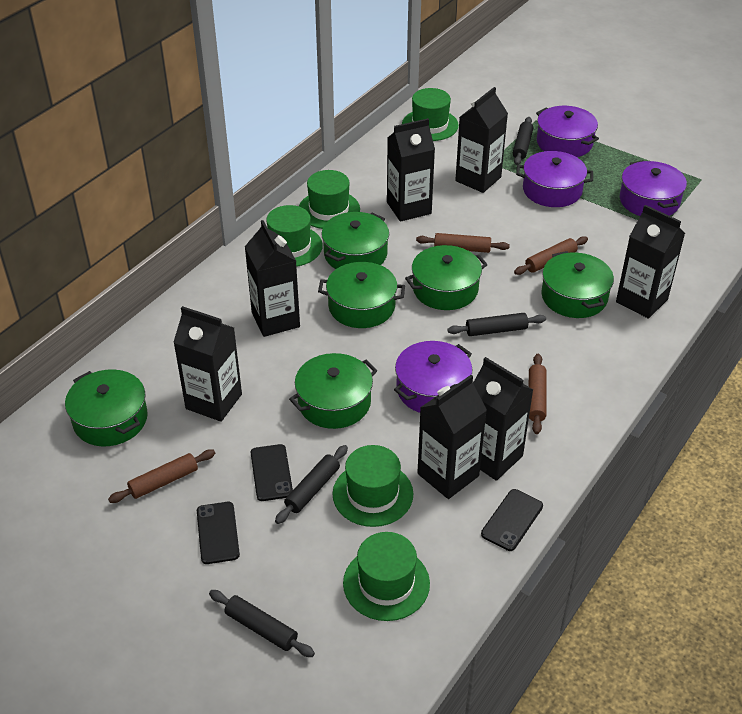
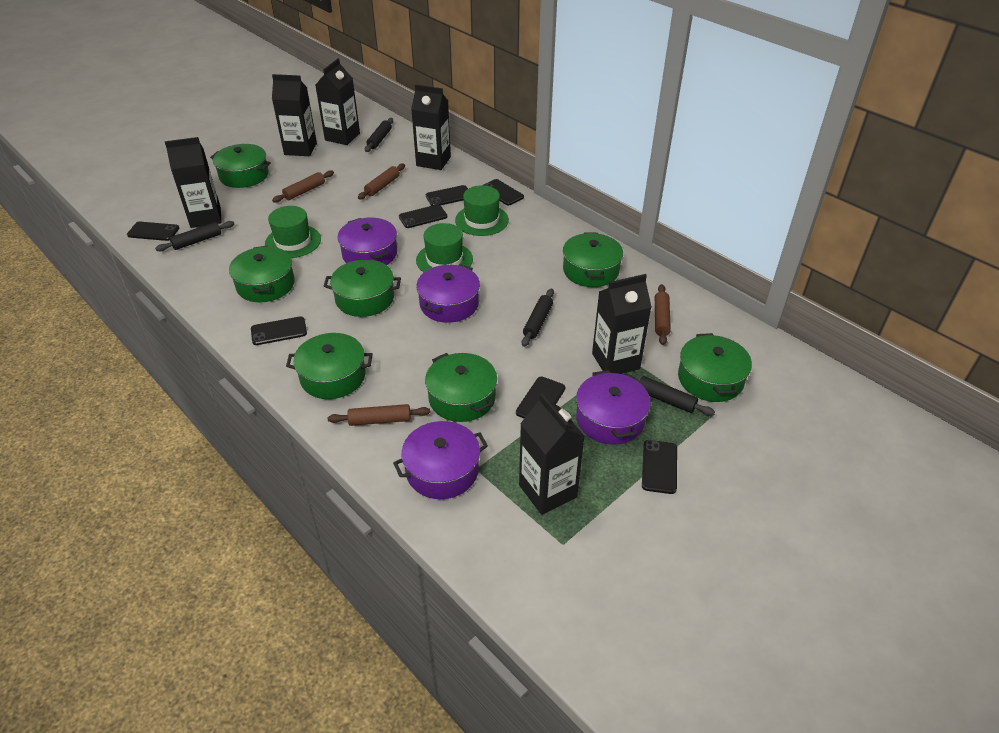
black carton: [173,306,242,422] [245,220,300,337] [387,118,435,222] [417,375,487,499] [455,87,508,193] [473,357,533,481] [616,205,685,319] = 7 -> [165,137,222,228] [272,74,317,156] [315,58,360,145] [411,84,451,170] [519,394,585,515] [592,274,652,374] = 6
black phone: [197,502,240,564] [251,444,293,501] [481,489,543,551] = 3 -> [127,222,179,241] [251,316,307,345] [399,204,447,228] [426,185,468,206] [483,179,524,205] [516,377,565,418] [642,440,677,494] = 7
green hat: [266,205,323,267] [299,170,360,229] [332,445,413,527] [343,532,430,621] [402,88,459,141] = 5 -> [265,206,321,258] [416,223,473,273] [455,185,509,236] = 3
green pot: [65,369,148,446] [289,353,377,429] [318,262,405,328] [322,212,389,269] [405,245,488,310] [541,251,614,318] = 6 -> [210,144,271,188] [229,246,295,302] [286,333,373,399] [324,259,401,317] [425,353,497,422] [563,232,623,287] [678,333,752,402] = 7

